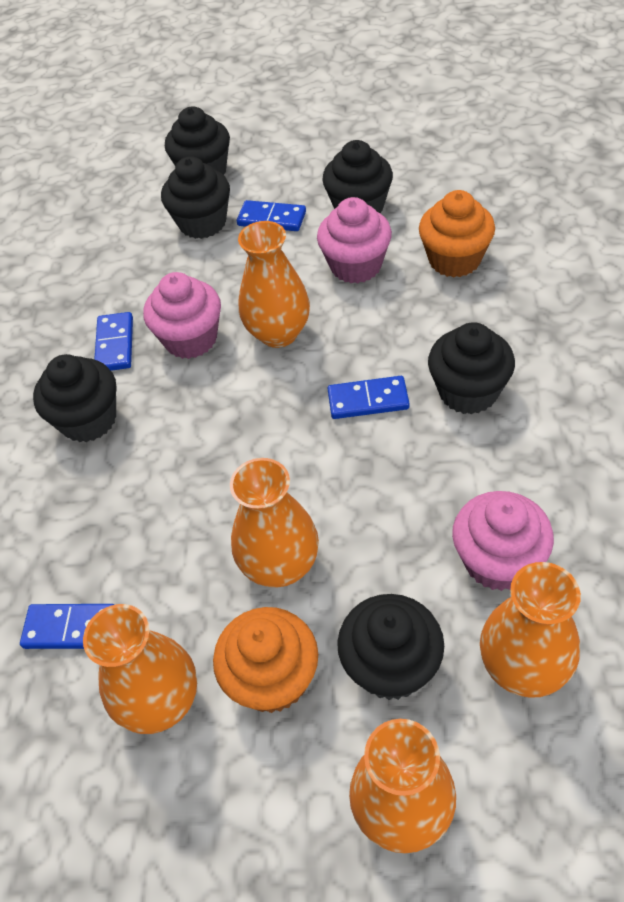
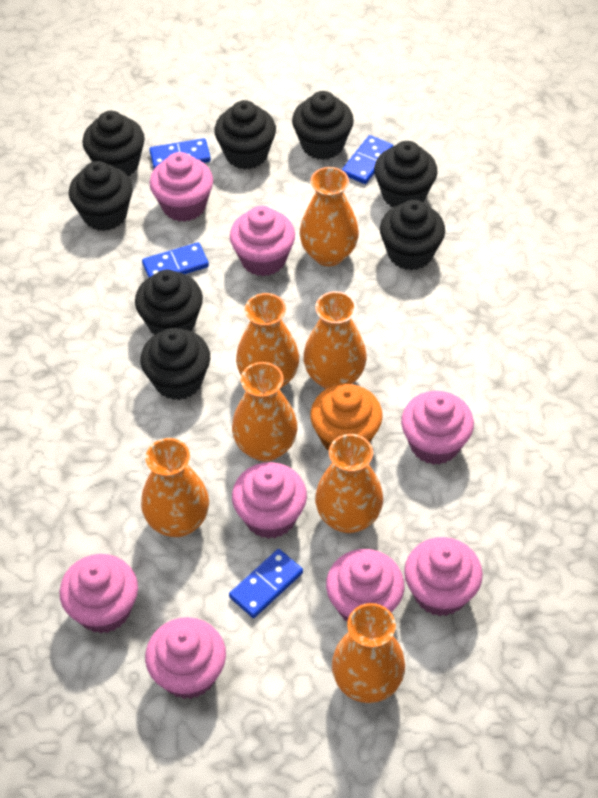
black cupcake: [33,354,116,442] [161,156,230,239] [165,107,230,175] [322,140,393,213] [337,594,444,700] [428,322,515,414] = 6 -> [69,161,133,231] [82,111,145,176] [135,270,203,335] [140,328,210,400] [214,100,276,170] [292,91,354,160] [374,141,438,207] [380,200,445,271] = 8
orange cupcake: [213,607,318,713] [419,190,495,278] = 2 -> [310,384,383,450] = 1
orange vase: [83,604,197,734] [230,458,319,587] [238,221,310,348] [349,719,456,853] [480,562,581,698] = 5 -> [141,438,209,537] [232,362,298,462] [236,293,299,389] [299,167,359,266] [303,291,367,389] [315,434,383,533] [332,603,405,703] = 7
pink cupcake: [143,272,221,359] [317,197,392,283] [452,491,554,591] = 3 -> [60,554,138,634] [145,617,226,699] [150,152,213,222] [230,206,295,276] [232,462,307,539] [326,549,404,621] [401,391,474,465] [404,537,483,616] = 8

